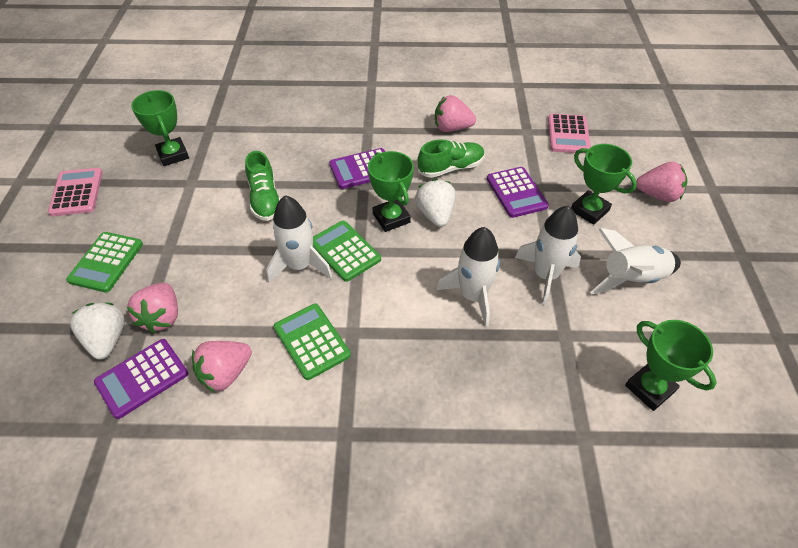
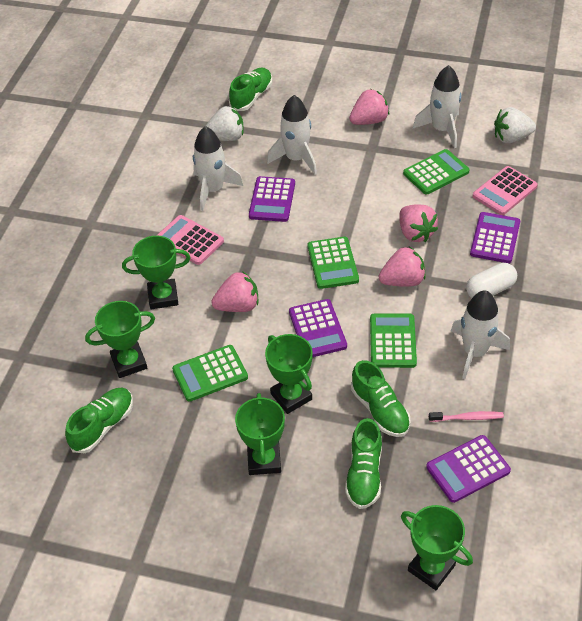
green calculator: [66,232,143,292] [274,304,351,380] [313,221,381,282] = 3 -> [172,345,248,402] [308,237,359,289] [370,314,417,368] [403,149,470,195] = 4
green shoe: [245,151,280,221] [418,139,485,178] = 2 -> [65,388,133,453] [229,68,272,111] [345,418,382,509] [351,360,411,437] = 4
green trophy: [131,90,189,166] [368,151,414,232] [571,144,637,225] [625,320,717,411] = 4 -> [85,301,155,378] [122,236,190,309] [235,393,285,475] [265,334,313,414] [401,505,473,590] = 5
pink toothbrush: none = 0 -> [429,411,504,422] = 1
purple calculator: [94,339,188,419] [329,148,385,189] [487,167,549,218] = 3 -> [249,176,295,222] [289,299,347,357] [426,435,511,503] [470,212,520,263] = 4
white capsule: none = 0 -> [466,263,517,298] = 1

